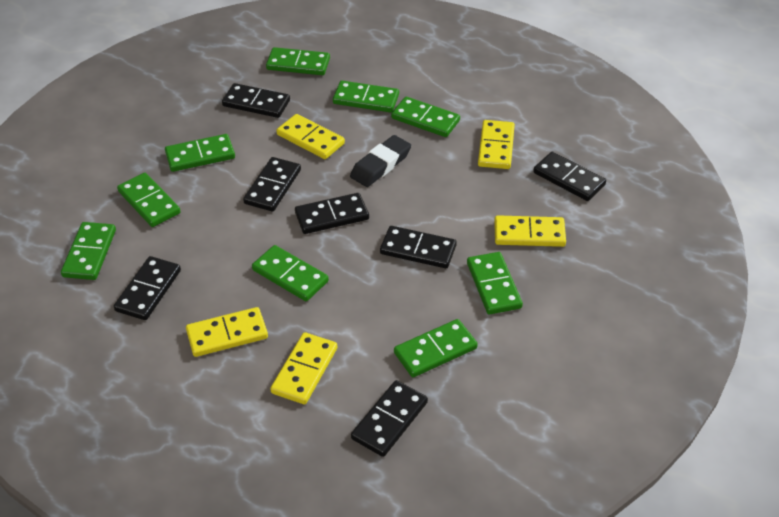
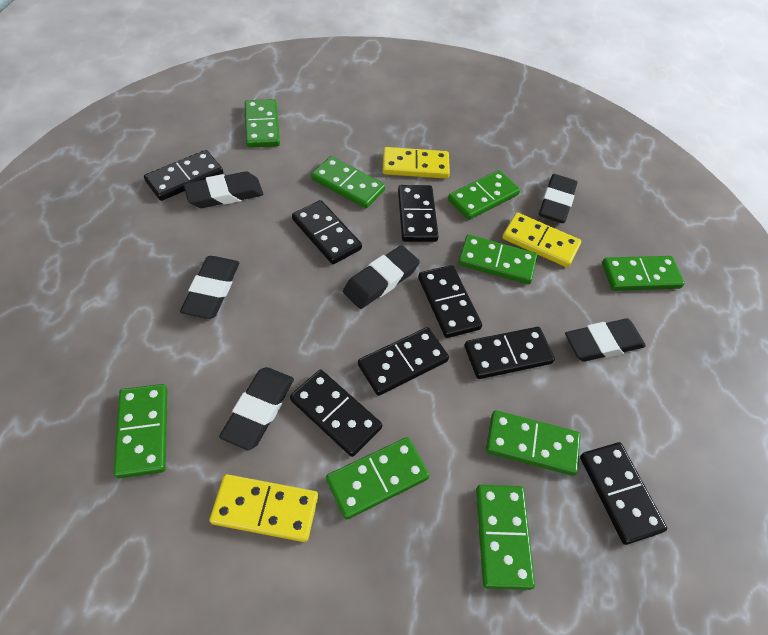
black domino: [114,256,181,320] [222,83,290,118] [243,157,301,211] [295,193,369,234] [351,380,428,457] [380,226,457,268] [534,152,606,201] = 7 -> [144,150,223,201] [290,370,382,457] [292,200,362,264] [358,327,449,396] [398,185,439,242] [418,265,482,338] [465,327,555,379] [580,442,667,545] = 8
black eraser: [350,135,411,187] = 1 -> [180,256,239,319] [184,172,263,208] [219,367,294,450] [343,245,420,309] [539,174,577,223] [565,318,646,362] = 6
yellow domino: [186,307,268,357] [270,332,337,404] [276,114,345,159] [478,120,515,169] [494,215,566,247] = 5 -> [210,474,318,542] [383,147,450,179] [502,212,581,267] = 3

